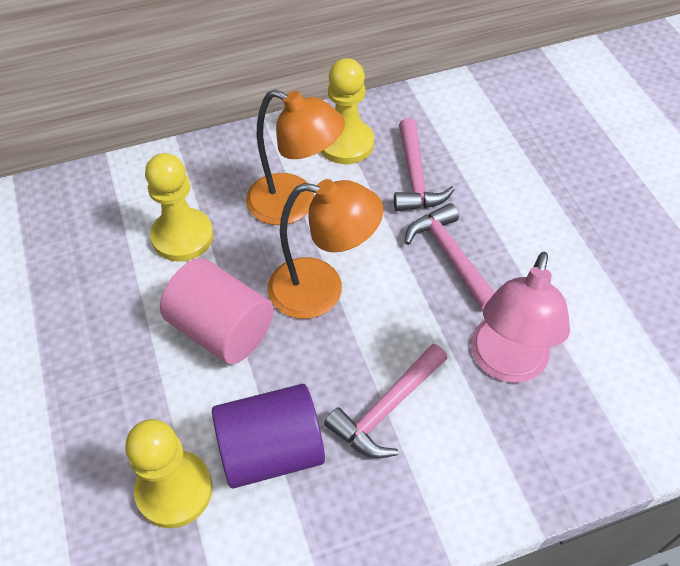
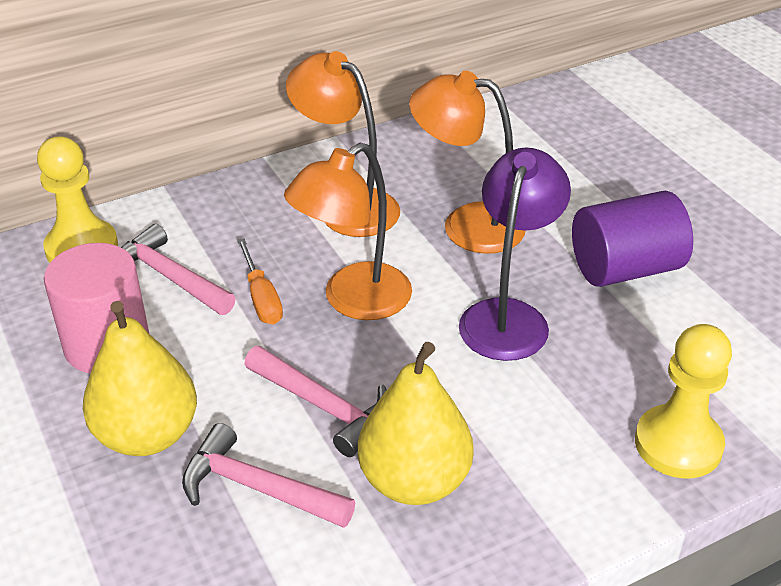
orange lamp: [246,90,345,225] [268,179,383,319] = 2 -> [284,143,412,320] [286,51,400,237] [409,71,525,254] = 3
orange screwdriver: none = 0 -> [237,238,283,325] = 1
pink lamp: [471,252,570,383] = 1 -> none = 0
purple lamp: none = 0 -> [459,148,571,361] = 1
yellow pawn: [125,419,213,528] [145,153,213,262] [321,58,374,164] = 3 -> [37,136,118,263] [635,324,732,479] = 2
yellow pear: none = 0 -> [83,301,197,456] [358,342,474,505] = 2

